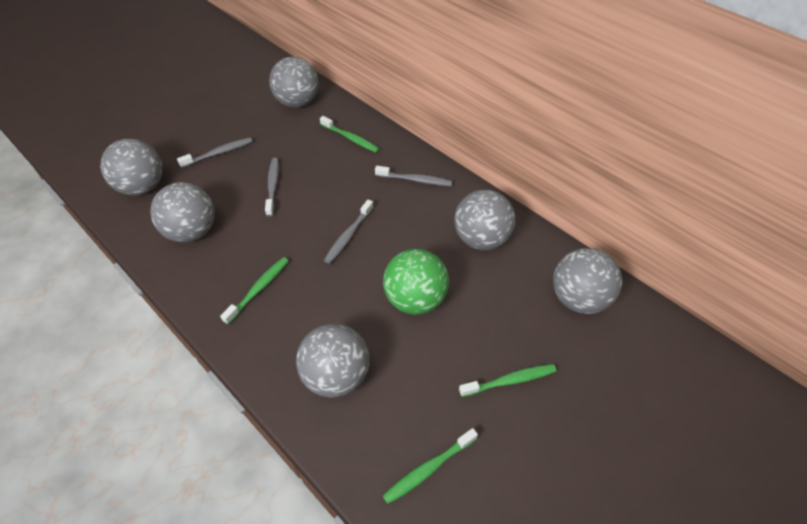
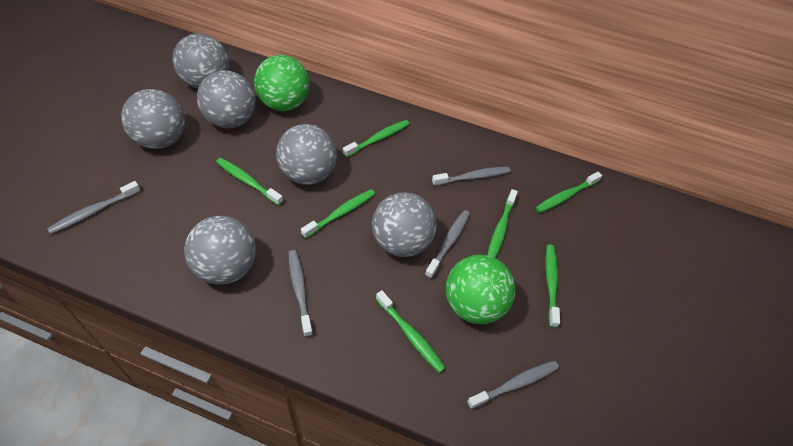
green ball: [383,249,449,315] = 1 -> [254,55,310,111] [446,255,515,324] = 2
green toothbrush: [220,257,289,324] [320,116,380,153] [383,428,478,504] [459,364,557,397] = 4 -> [216,158,283,206] [301,189,375,238] [343,120,410,157] [376,290,446,373] [487,189,518,258] [535,172,602,213] [546,245,560,328] = 7
grey toothbrush: [177,138,252,168] [265,158,279,217] [324,199,373,264] [375,166,452,186] = 4 -> [47,181,140,234] [288,250,313,337] [425,210,470,279] [432,167,510,186] [467,361,559,409] = 5

